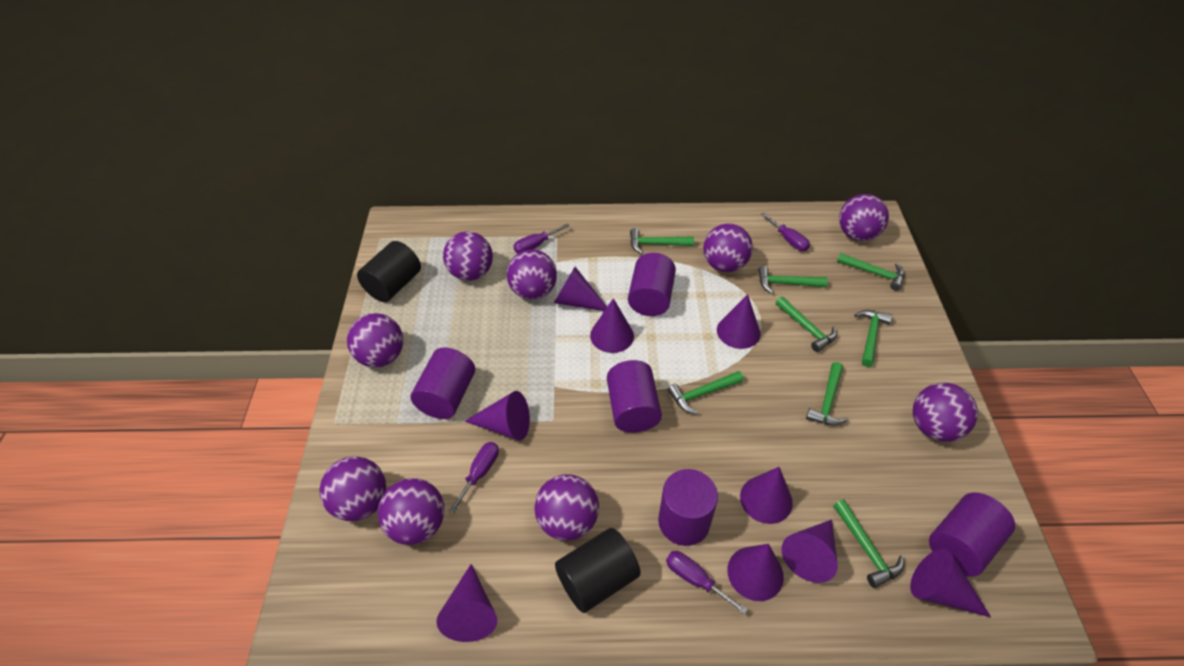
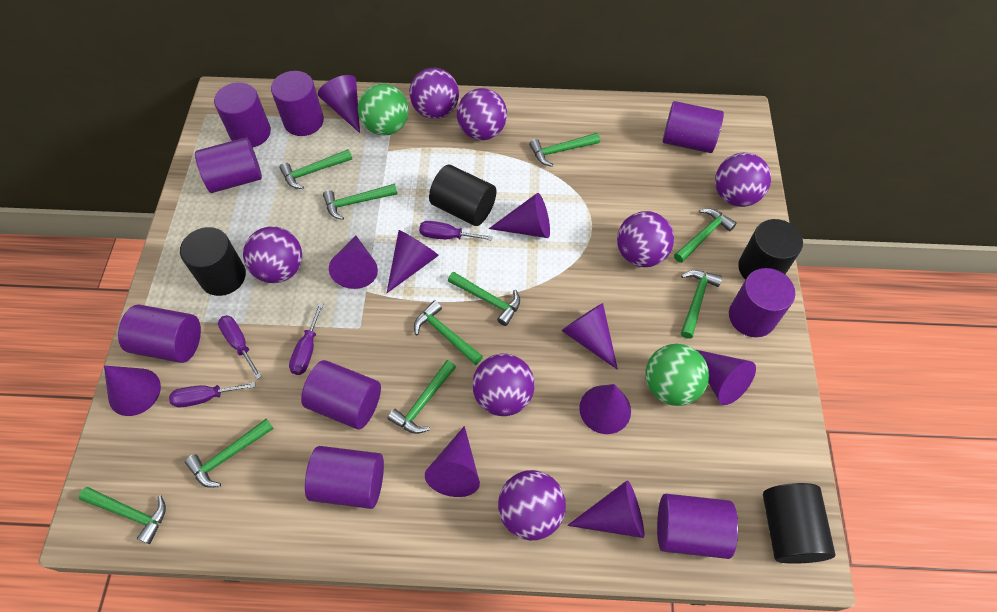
black cylinder: [357,241,421,302] [555,528,641,613] = 2 -> [180,227,246,296] [429,165,496,226] [738,219,803,280] [763,483,836,564] = 4
green ball: none = 0 -> [358,83,409,135] [645,344,709,406] = 2
green hammer: [630,228,694,254] [667,371,744,414] [758,266,828,294] [776,297,837,352] [806,362,848,426] [833,500,904,588] [837,253,905,291] [854,310,892,367] = 8 -> [79,487,166,544] [185,419,274,488] [280,149,352,189] [323,184,397,220] [388,360,456,434] [414,300,483,365] [448,272,520,326] [529,133,600,167] [674,209,737,263] [681,270,722,339] = 10
purple ball: [320,456,386,521] [347,313,403,368] [378,478,444,545] [443,231,493,281] [507,249,557,300] [534,474,599,541] [703,223,753,272] [839,194,889,241] [913,383,978,442] = 9 -> [243,227,302,283] [409,68,459,119] [457,88,507,140] [472,354,535,416] [498,470,566,540] [617,211,674,267] [715,153,771,207] = 7
purple cone: [436,564,498,642] [465,391,530,441] [554,267,607,311] [590,298,634,353] [717,294,761,349] [728,544,784,601] [740,467,793,524] [781,520,838,583] [910,549,991,617] = 9 -> [104,365,161,416] [318,75,360,133] [329,236,378,289] [387,230,439,293] [425,426,480,497] [489,193,550,238] [561,303,618,370] [567,480,644,538] [579,384,631,434] [697,350,756,405] = 10
purple cylinder: [411,347,475,419] [607,360,662,433] [628,253,676,316] [658,469,718,546] [929,492,1015,577] = 5 -> [118,305,201,363] [195,137,262,193] [214,82,271,147] [271,71,324,136] [301,360,381,430] [305,446,384,509] [657,494,738,559] [663,101,724,153] [729,268,795,337] = 9

